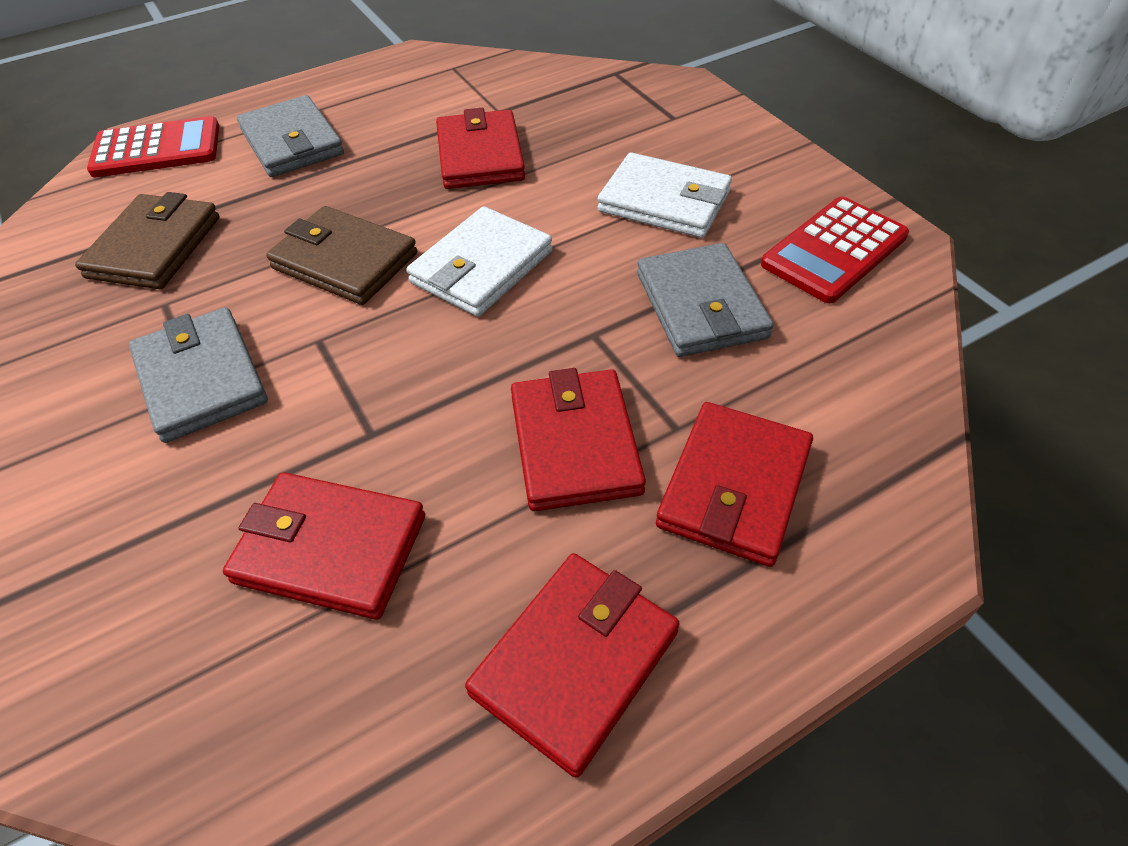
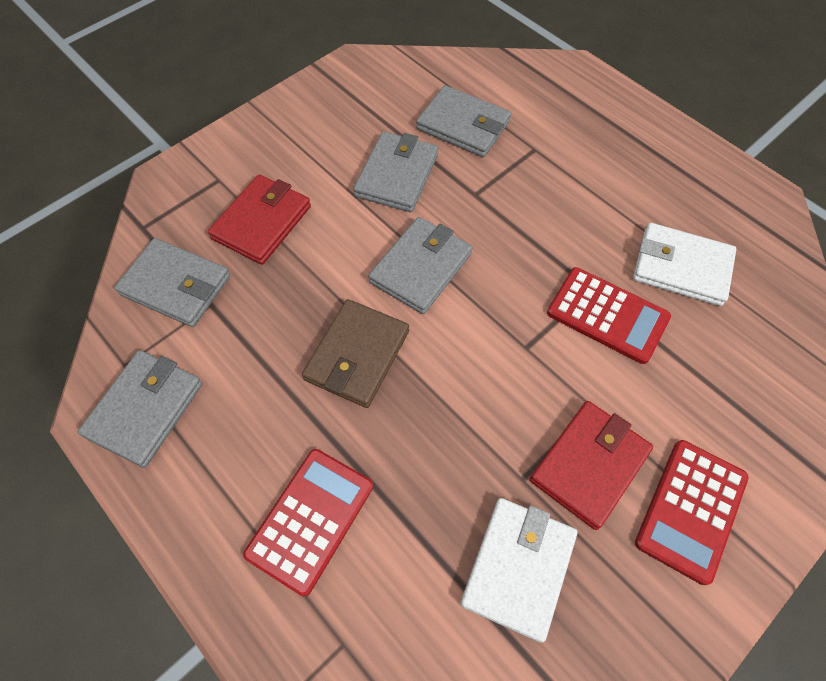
brown wallet: [75,192,219,289] [266,206,417,305] = 2 -> [302,299,409,408] = 1
grey wallet: [129,307,268,443] [237,95,344,177] [637,243,774,357] = 3 -> [78,350,203,468] [114,238,230,327] [353,131,438,212] [368,217,472,314] [416,85,511,157] = 5
red calculator: [87,116,219,177] [761,197,909,303] = 2 -> [243,449,373,597] [547,267,671,364] [635,440,749,585] = 3
red wallet: [223,472,425,620] [436,108,525,189] [465,553,680,778] [511,368,646,511] [656,402,813,567] = 5 -> [208,175,311,265] [530,401,653,530] = 2

